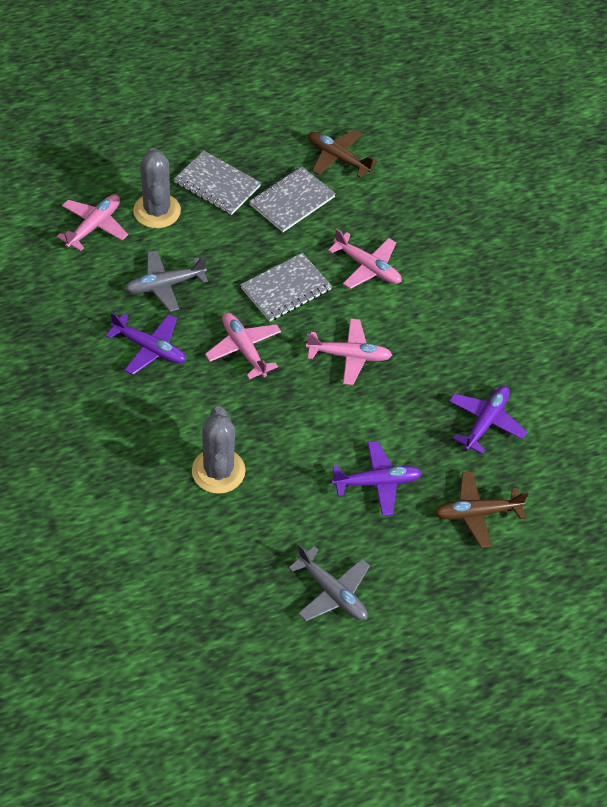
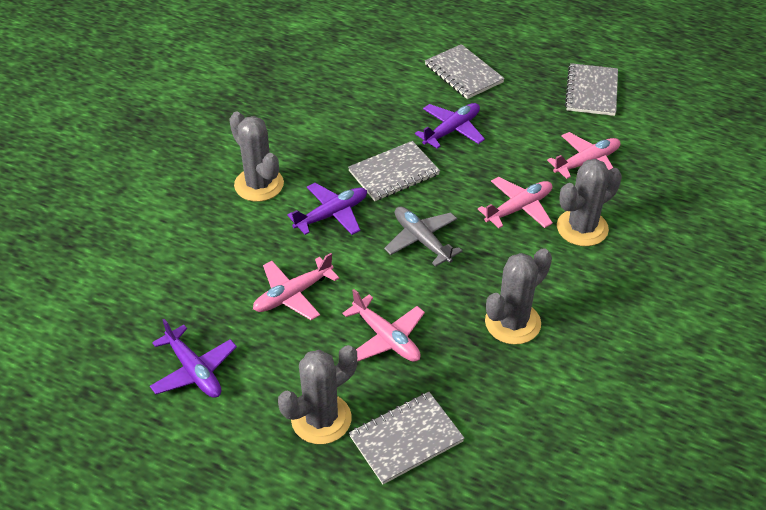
brown plane: [308,130,378,178] [434,471,528,548] = 2 -> none = 0
grey cactus: [133,148,181,228] [192,406,246,494] = 2 -> [229,112,284,202] [278,345,357,444] [485,248,552,345] [557,159,622,246] = 4
grey notebook: [174,151,261,215] [240,253,332,322] [249,166,336,232] = 3 -> [348,141,440,201] [349,392,465,484] [425,44,505,99] [565,63,618,116] = 4
grey plane: [125,250,208,312] [288,545,370,621] = 2 -> [384,206,462,267] = 1

